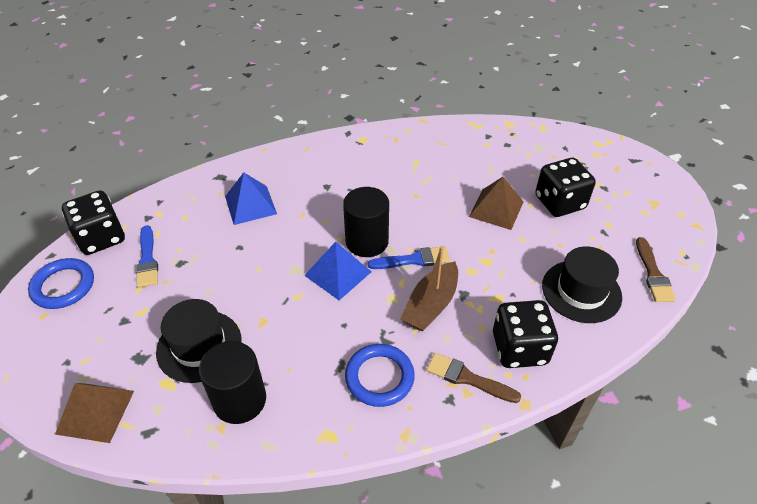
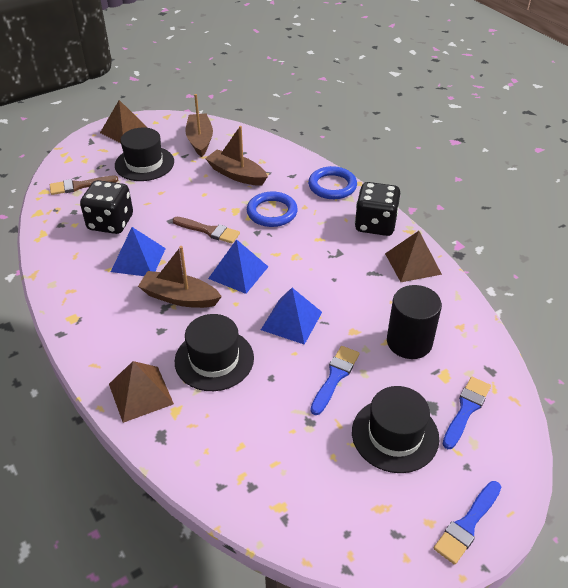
black cylinder: [199,341,266,424] [343,187,389,257] = 2 -> [387,285,442,359] = 1
black dice: [62,190,125,255] [493,300,558,368] [535,158,596,217] = 3 -> [80,180,133,234] [355,182,400,236] = 2
black hat: [156,299,242,383] [542,246,622,323] = 2 -> [115,127,174,181] [175,314,254,391] [352,386,439,473] = 3
blue brush: [136,225,158,288] [368,246,450,269] = 2 -> [310,346,360,415] [434,481,501,565] [442,377,491,449] = 3
blue pyramid: [225,173,277,225] [304,242,371,300] = 2 -> [111,227,166,276] [208,239,268,294] [261,288,322,345] = 3
brown boat: [400,246,458,332] = 1 -> [138,246,222,308] [186,94,213,157] [205,126,268,186] = 3
brown pyramid: [55,383,134,443] [469,177,523,230] = 2 -> [100,100,148,143] [109,361,174,423] [385,231,442,282] = 3

